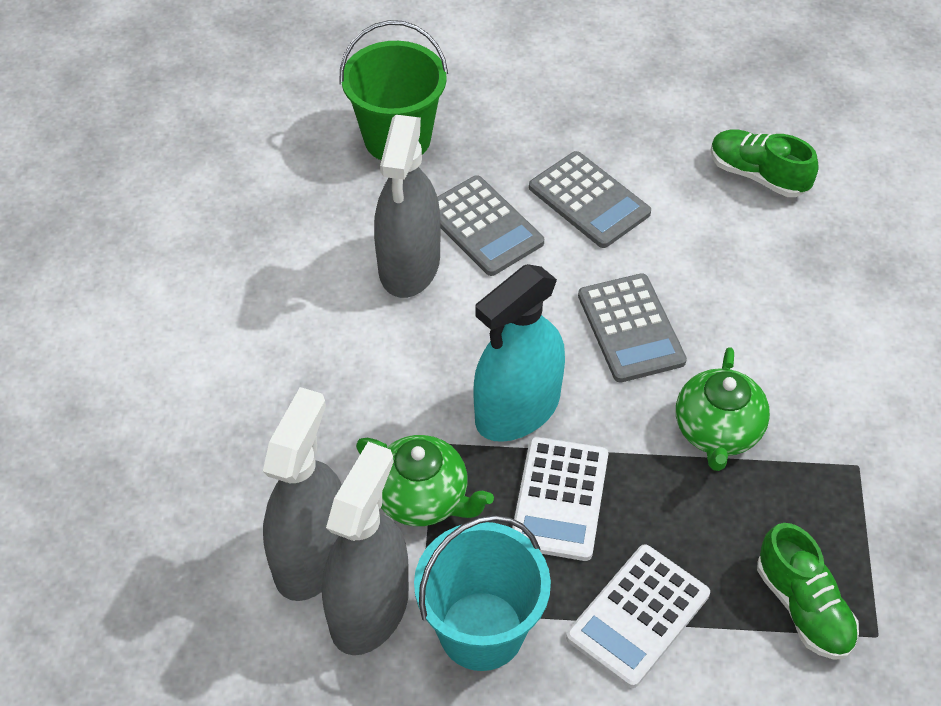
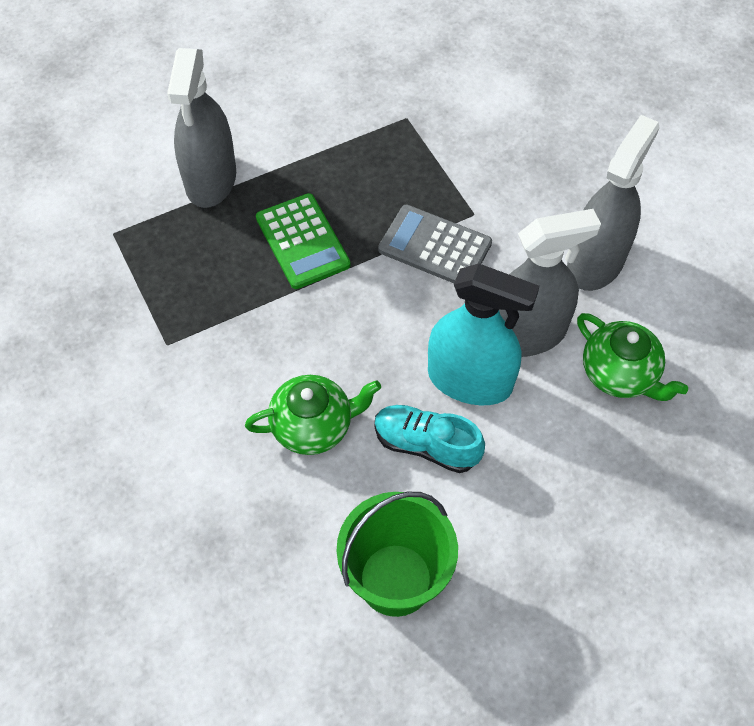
green calculator: none = 0 -> [256,193,350,289] = 1
green shoe: [711,129,819,197] [757,523,859,660] = 2 -> none = 0
grey calculator: [437,175,544,276] [529,151,651,248] [578,273,687,383] = 3 -> [378,205,492,283] = 1
turquoise bucket: [414,515,551,671] = 1 -> none = 0
turquoise shoe: none = 0 -> [374,405,485,473] = 1
white calculator: [512,437,608,561] [566,544,710,688] = 2 -> none = 0

